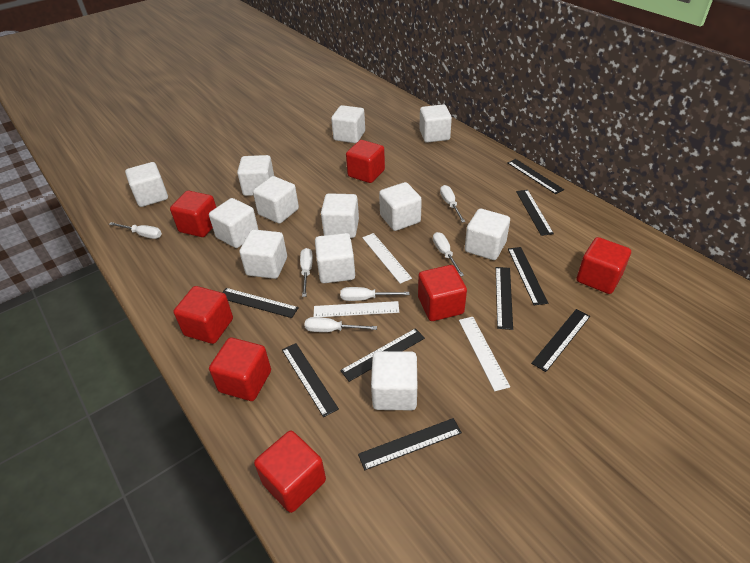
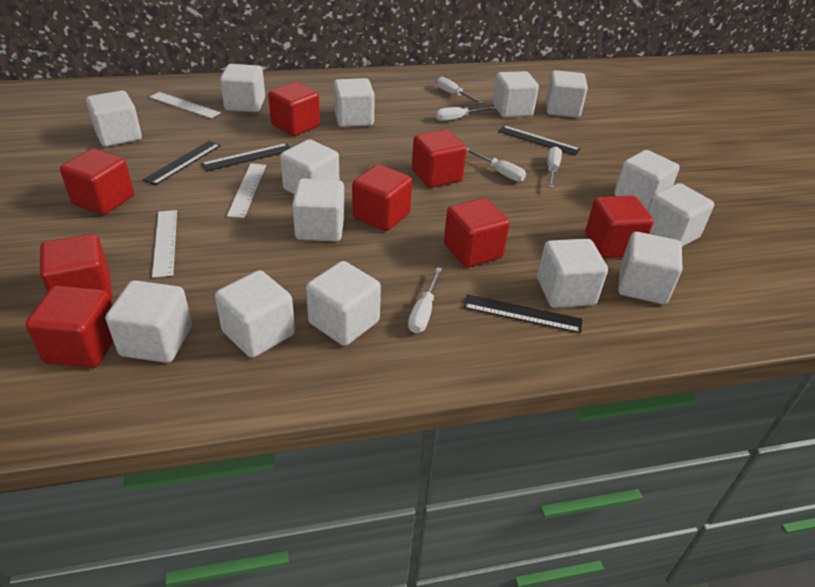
black ruler: [222,288,299,318] [282,343,339,417] [340,328,425,382] [358,418,462,470] [496,267,513,330] [507,159,564,194] [508,247,548,305] [516,190,554,236] [531,309,590,372] = 9 -> [143,141,221,185] [201,143,291,171] [463,294,582,333] [498,126,580,156] = 4
red cube: [170,191,217,237] [173,286,233,344] [209,337,271,401] [254,431,326,513] [346,140,385,183] [418,265,467,321] [577,237,631,294] = 7 -> [25,286,113,368] [40,234,112,300] [60,149,134,215] [268,82,320,136] [352,164,412,231] [412,129,467,188] [444,198,510,267] [585,195,653,258] = 8
white cube: [125,162,168,207] [209,198,259,248] [237,155,274,196] [239,229,287,279] [253,176,299,224] [315,233,355,283] [321,193,359,238] [331,105,365,143] [371,351,417,410] [379,182,422,231] [419,104,452,143] [465,209,510,260] = 12 -> [86,90,142,147] [106,280,192,363] [215,270,295,358] [220,64,265,112] [280,139,339,195] [292,179,345,242] [306,261,381,346] [334,78,375,127] [493,71,539,118] [537,239,608,308] [546,70,588,118] [614,150,680,210] [618,232,682,304] [647,183,714,247] = 14
white screwdriver: [109,222,162,239] [300,248,313,297] [305,317,377,332] [340,287,410,301] [433,232,464,277] [440,185,465,223] = 6 -> [408,267,442,333] [435,107,497,121] [436,77,483,104] [466,148,526,182] [547,146,562,188] = 5

